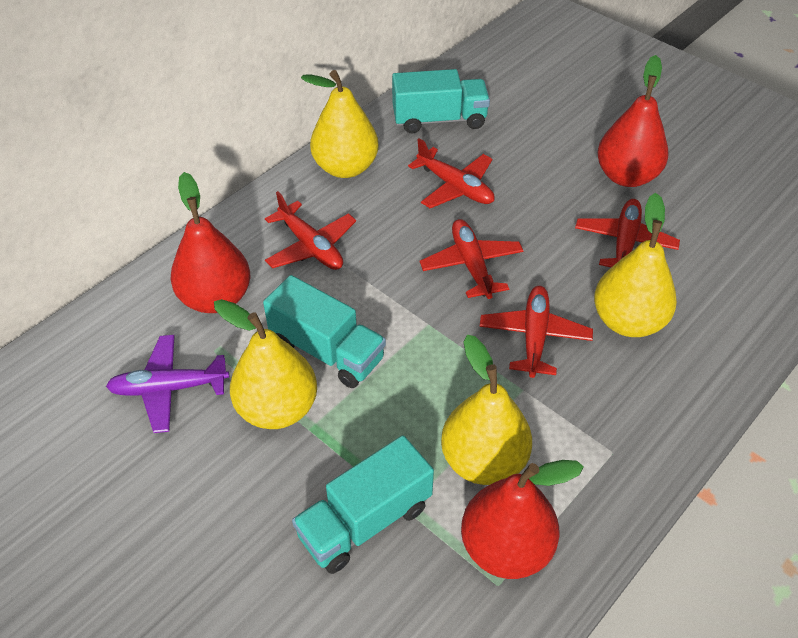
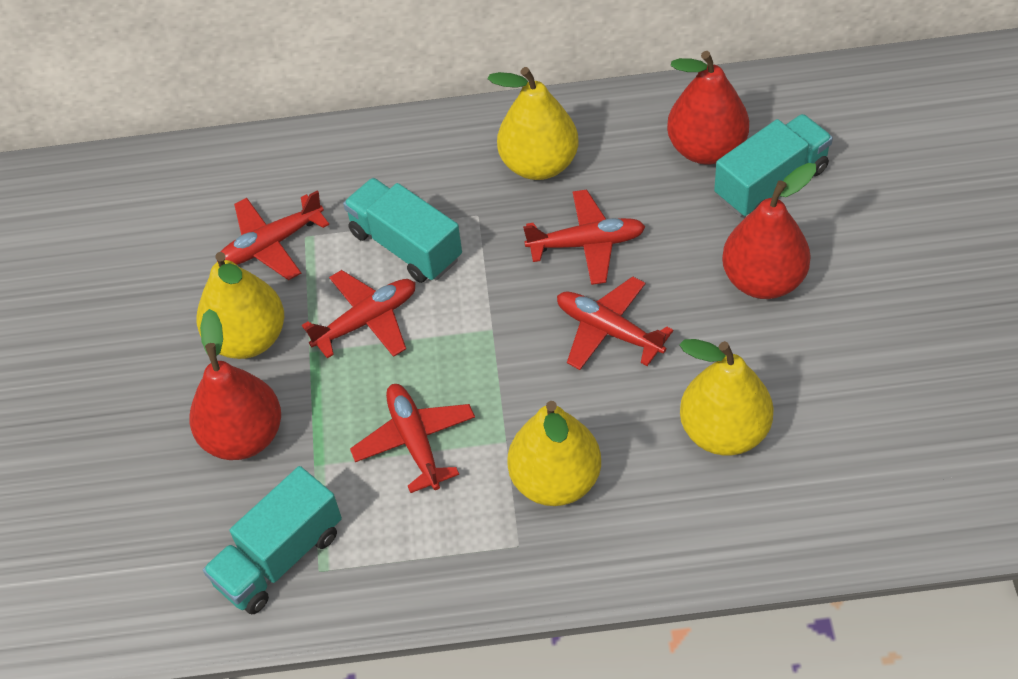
purple plane: [106,335,229,433] = 1 -> none = 0

